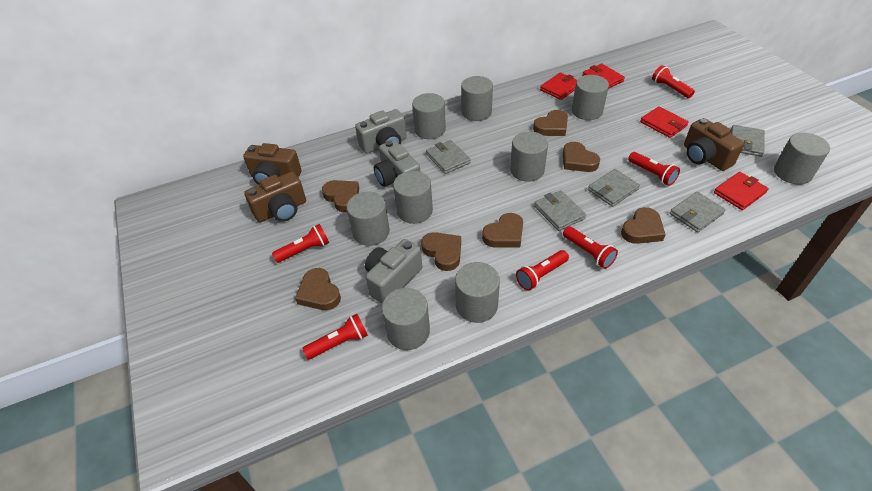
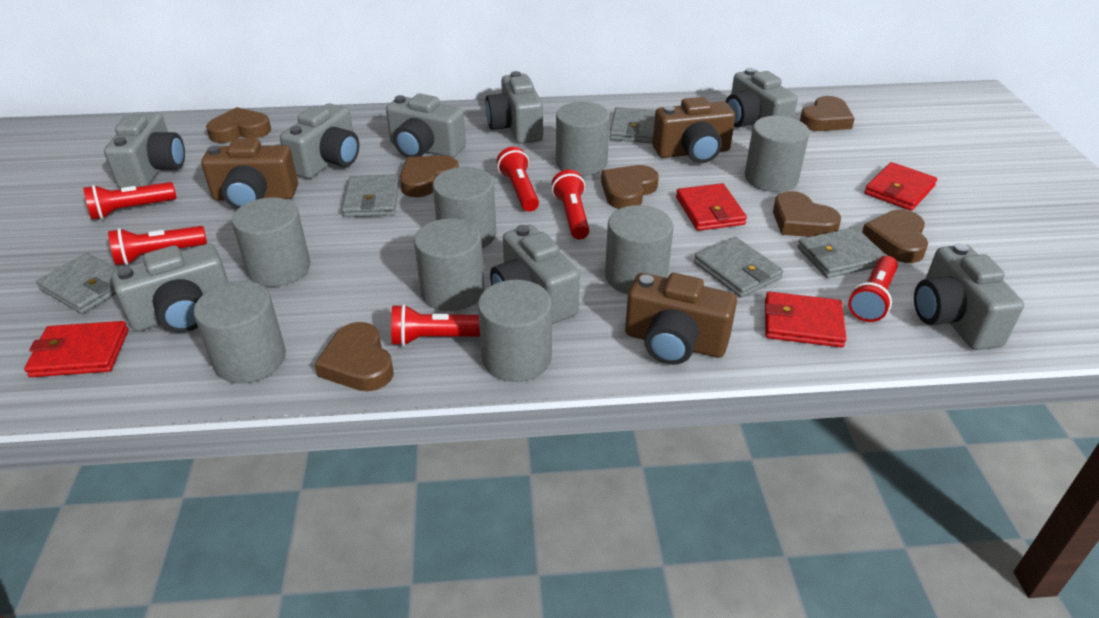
grey camera: [355,109,407,154] [365,239,422,304] [374,140,420,187] = 3 -> [104,112,185,188] [111,244,228,333] [280,103,359,179] [386,94,466,158] [485,71,543,144] [490,225,580,324] [725,68,798,127] [914,243,1024,350] = 8
grey cylinder: [347,192,390,246] [382,288,430,350] [393,171,433,224] [412,93,446,139] [455,262,500,323] [461,76,493,121] [510,131,548,182] [572,75,609,120] [774,133,830,184] = 9 -> [194,281,286,384] [232,197,310,287] [414,219,485,311] [433,167,496,248] [478,280,552,382] [556,102,610,176] [605,205,673,294] [745,116,810,192] = 8

